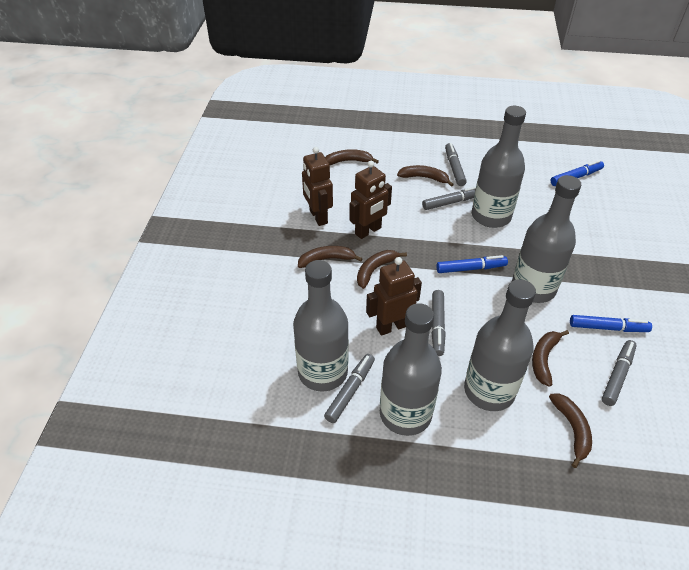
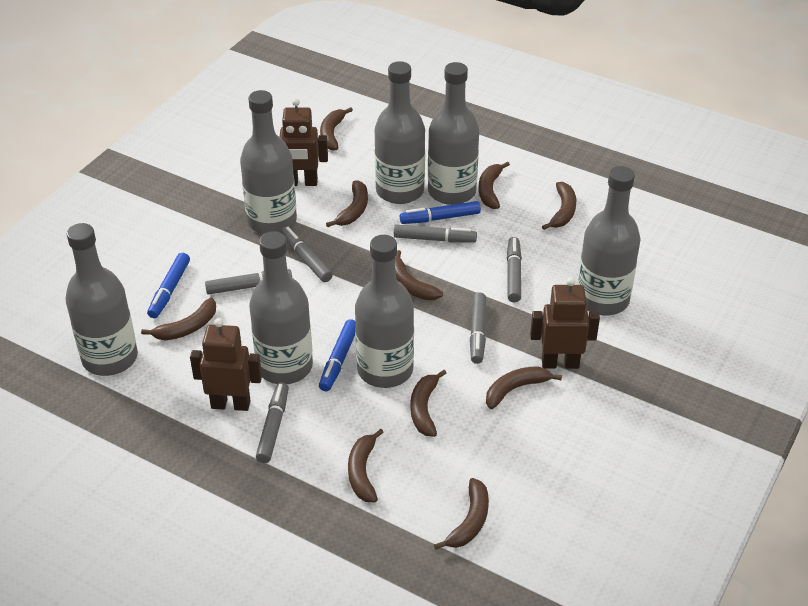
brown banana: [298,246,363,268] [325,149,379,165] [357,250,407,289] [397,165,454,187] [532,330,569,387] [549,394,592,468] = 6 -> [141,298,216,340] [320,107,353,151] [326,180,368,227] [348,429,384,503] [395,250,443,300] [410,370,447,437] [434,478,489,550] [479,161,510,209] [486,366,562,409] [542,182,576,230] = 10
grey bottle: [293,260,349,392] [380,303,442,436] [464,279,536,411] [472,106,526,228] [512,175,581,303] = 5 -> [65,223,138,376] [240,90,297,234] [249,231,313,384] [355,235,414,388] [375,61,425,204] [428,62,479,205] [578,166,640,315] = 7
grey marker: [324,354,375,423] [422,186,476,210] [431,290,446,356] [445,143,467,186] [602,340,637,406] = 5 -> [205,269,292,294] [256,382,289,463] [280,227,333,282] [394,225,477,243] [470,292,486,364] [507,237,522,302] = 6

